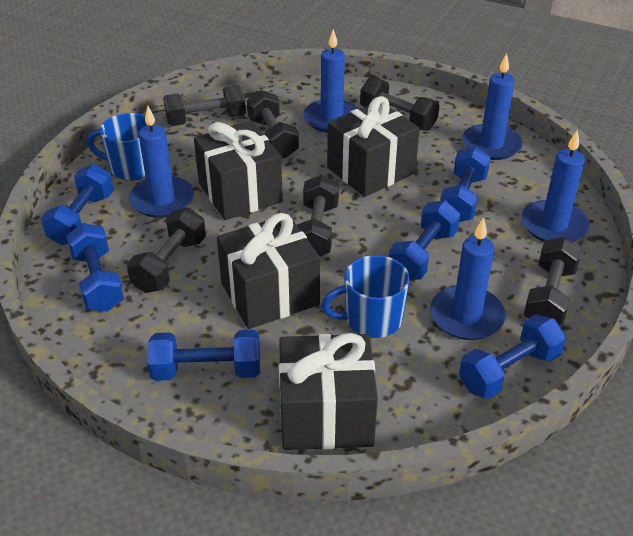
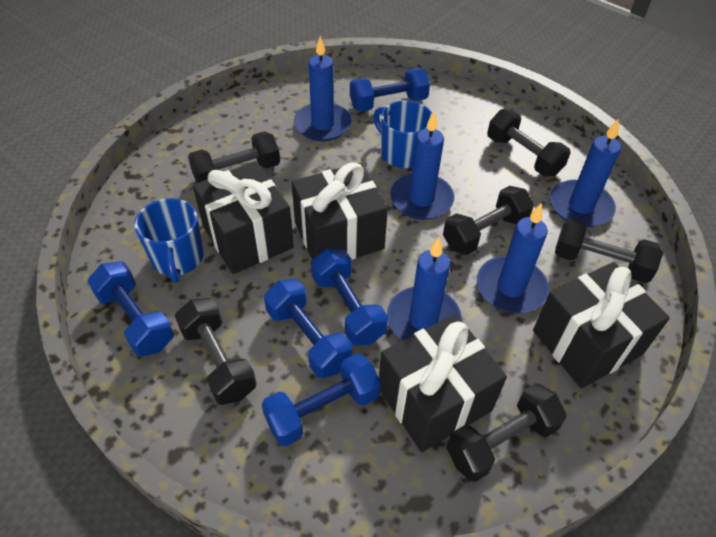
blue dumbbell: [41,164,114,245] [66,223,124,312] [147,330,260,381] [389,200,460,280] [440,146,491,222] [459,314,566,399] = 6 -> [87,262,174,357] [261,353,381,447] [264,279,352,378] [311,248,388,346] [350,68,430,112] = 5

